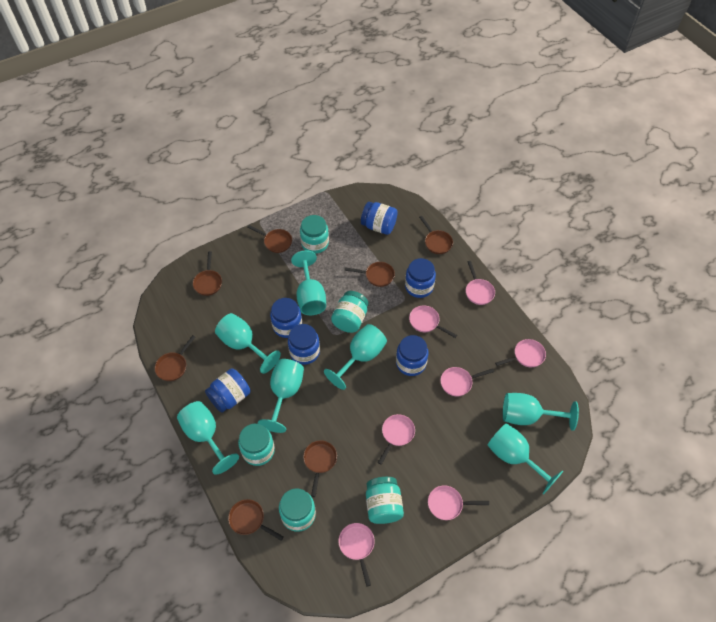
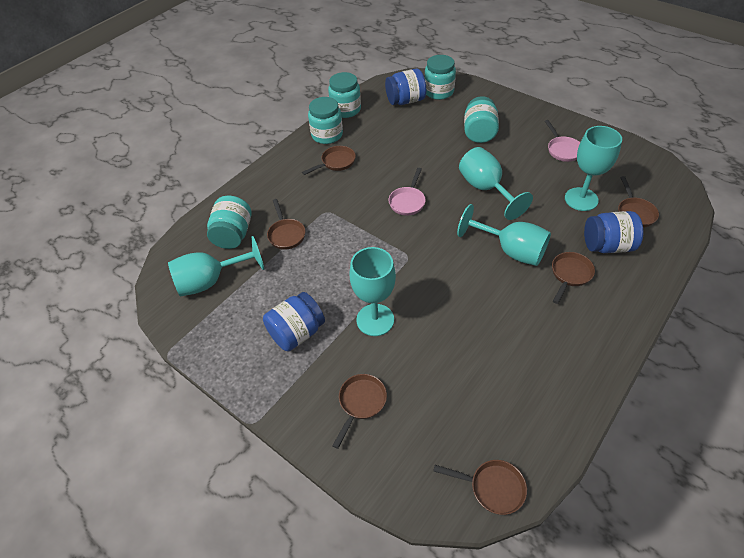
blue jar: [205,369,251,413] [270,298,302,338] [288,324,320,365] [361,202,398,235] [396,335,429,376] [405,258,436,298] = 6 -> [263,292,325,351] [385,69,426,105] [584,211,644,253] = 3
brown pan: [155,335,195,381] [193,251,222,296] [228,499,284,541] [247,225,292,253] [303,440,337,497] [344,262,395,287] [419,216,453,254] = 7 -> [267,199,305,250] [302,146,356,175] [332,374,387,449] [433,460,527,515] [552,252,595,304] [618,176,659,228] = 6
pink pan: [339,523,375,586] [378,414,415,465] [409,305,457,338] [428,485,489,520] [440,367,494,397] [466,261,495,305] [495,339,546,367] = 7 -> [388,168,426,215] [545,120,580,162] = 2
turquoise goblet: [177,401,239,475] [215,313,281,374] [258,359,304,433] [291,250,326,315] [324,324,387,390] [487,423,564,494] [503,393,579,431] = 7 -> [168,236,264,297] [350,247,396,336] [457,204,551,266] [459,147,533,220] [565,126,622,211] = 5

